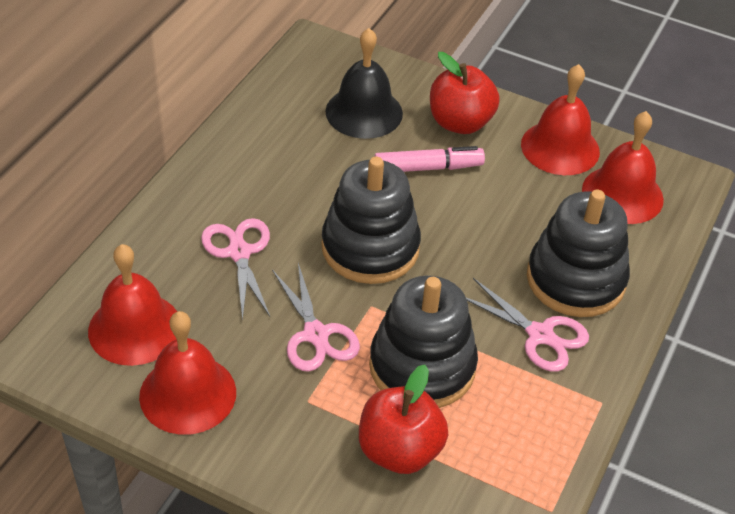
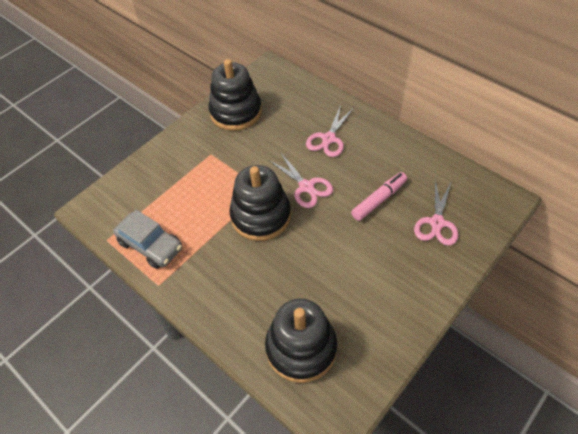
black bell: [325,28,403,139] = 1 -> none = 0
grey car: none = 0 -> [113,210,182,269] = 1
red apple: [359,365,448,474] [430,52,500,134] = 2 -> none = 0
red bell: [88,244,177,366] [139,311,236,435] [521,64,600,175] [582,111,664,224] = 4 -> none = 0

